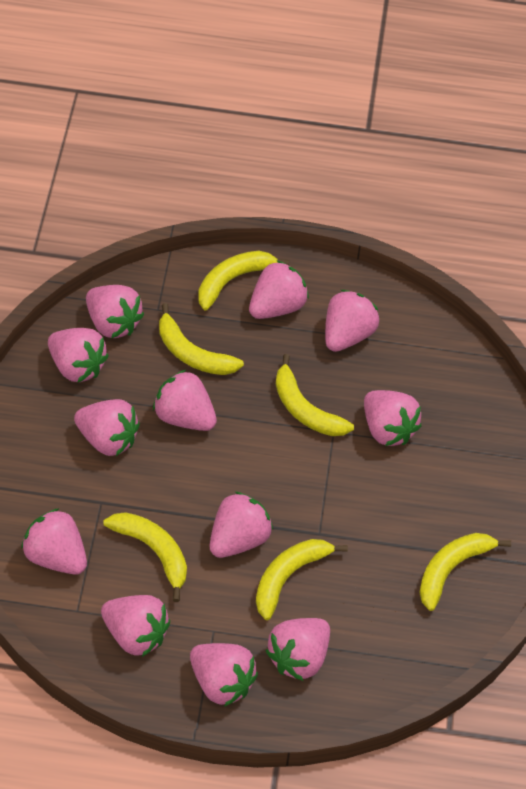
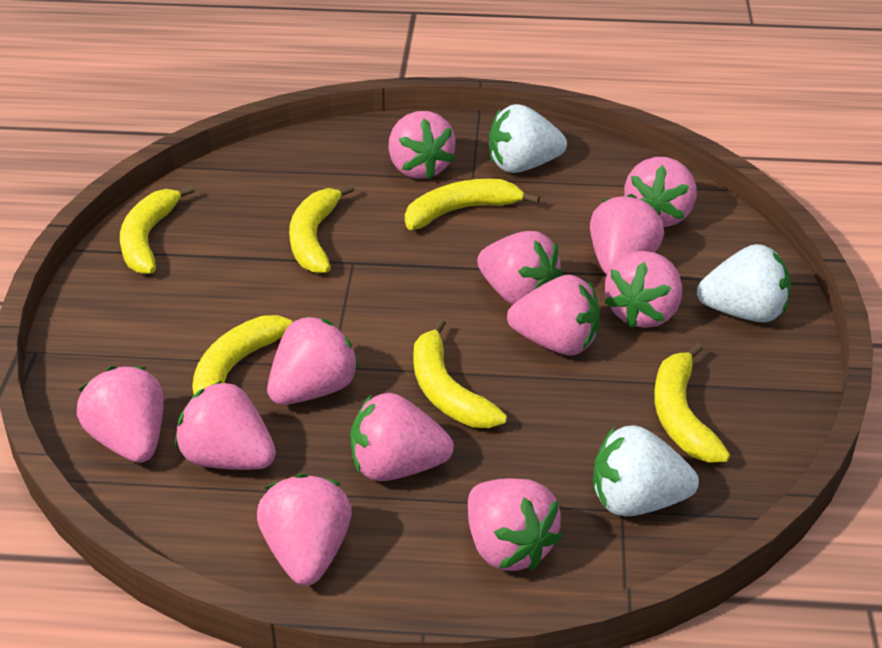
white strawberry: none = 0 -> [489,104,567,173] [593,426,699,517] [697,244,791,322] = 3

